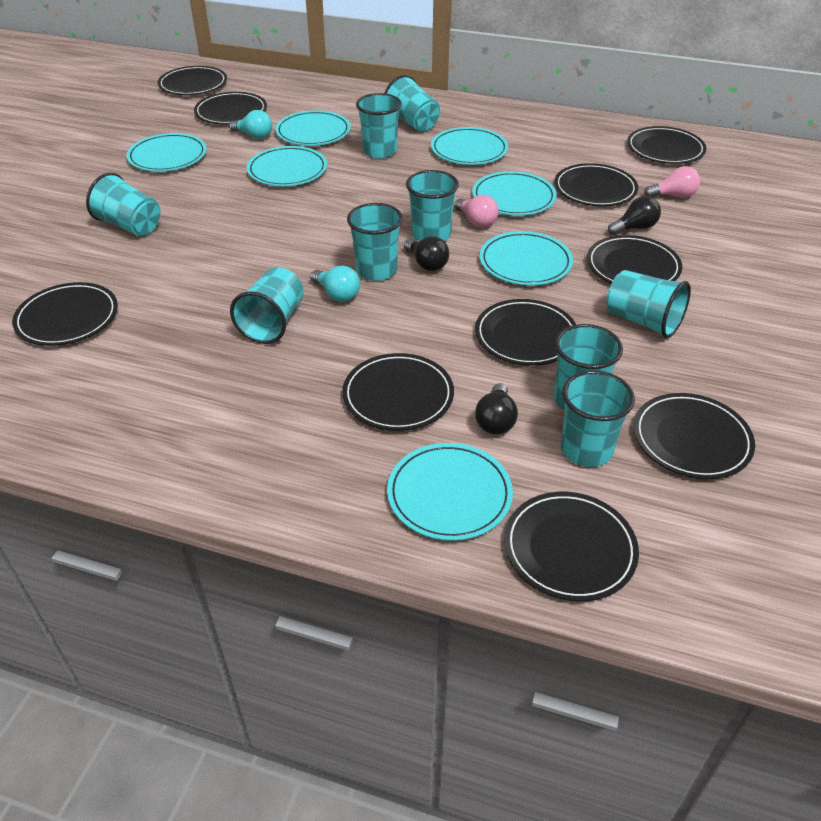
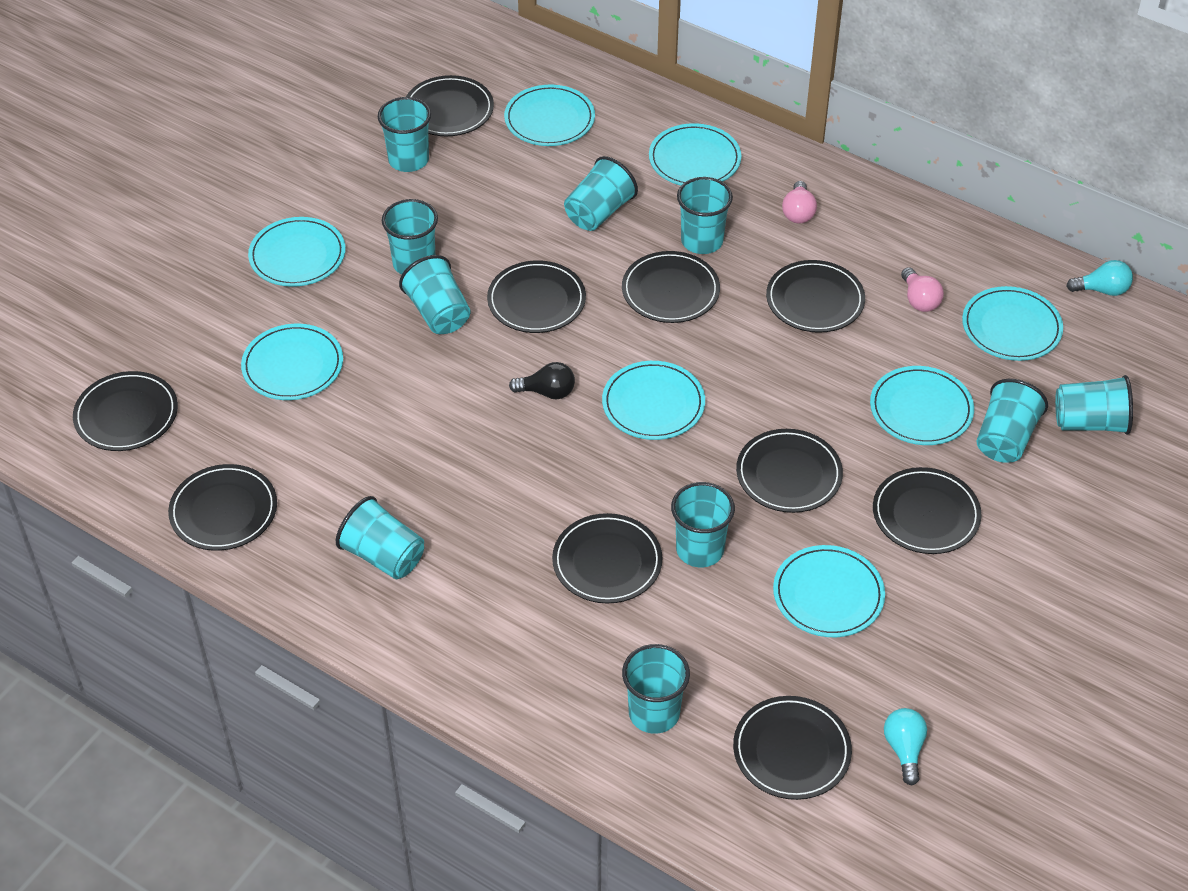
black light bulb: [404,236,449,271] [475,383,518,435] [608,196,661,235] = 3 -> [509,362,575,399] = 1
turquoise cup: [86,173,160,236] [230,267,304,344] [347,203,403,281] [356,93,402,159] [385,75,440,132] [406,170,459,241] [554,324,623,411] [561,370,635,467] [606,270,691,338] = 9 -> [336,496,424,579] [378,97,431,172] [382,199,438,275] [399,255,470,334] [564,156,638,231] [622,644,690,734] [671,482,735,567] [677,177,733,254] [976,379,1048,463] [1055,375,1133,434] = 10
turquoise plate: [126,133,207,172] [247,146,327,186] [275,110,351,146] [387,443,513,541] [431,127,508,165] [472,171,557,216] [479,231,573,285] = 7 -> [241,324,343,400] [248,217,346,287] [504,85,595,146] [602,361,705,440] [649,123,741,185] [773,545,885,637] [870,366,974,445] [962,286,1063,361] = 8

